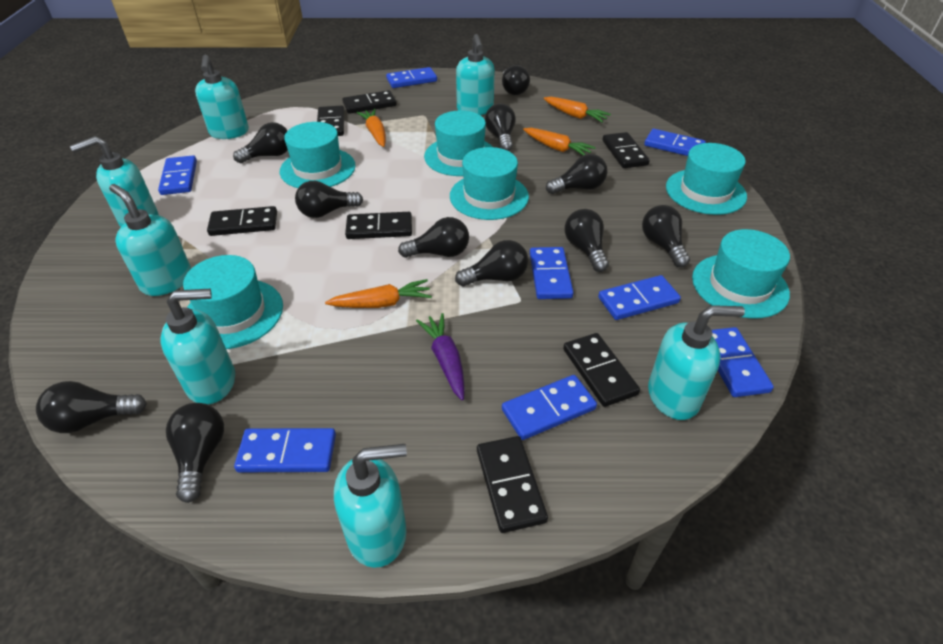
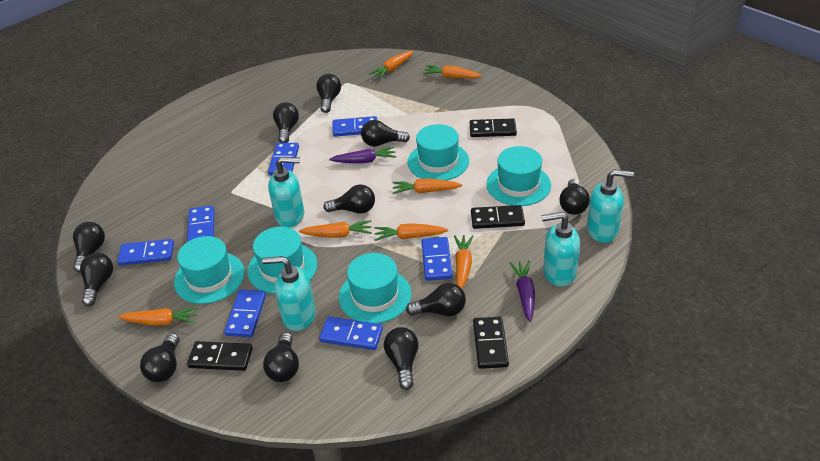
black domino: [207,206,277,236] [317,105,344,136] [342,90,397,114] [345,212,412,239] [477,436,548,533] [563,333,640,407] [602,132,650,168] = 7 -> [187,341,253,371] [470,118,517,137] [471,205,525,229] [473,317,509,369] = 4
blue domino: [158,155,197,195] [234,428,336,472] [386,67,437,88] [502,375,597,440] [530,247,574,299] [598,275,681,320] [644,129,706,156] [712,327,774,397] = 8 -> [117,239,174,266] [187,205,215,242] [224,290,266,337] [268,143,299,175] [319,317,383,350] [333,116,377,137] [422,237,453,281] = 7
orange carrot: [325,279,432,308] [357,109,386,147] [523,128,596,155] [544,97,611,123] = 4 -> [118,307,199,326] [299,220,372,238] [369,51,414,79] [374,223,448,241] [393,179,462,194] [423,65,482,78] [454,235,474,289] = 7
purple carrot: [416,313,465,400] = 1 -> [329,146,396,163] [510,261,535,322] = 2
turquoise hat: [183,255,283,349] [280,122,356,188] [424,110,493,176] [450,147,529,220] [666,143,747,215] [692,229,790,319] = 6 -> [174,236,245,304] [247,227,317,294] [339,253,412,323] [407,124,469,180] [486,146,551,206] = 5
turquoise soap dispenser: [70,136,159,227] [109,184,191,296] [160,289,235,404] [195,55,249,139] [334,444,407,568] [456,34,495,115] [648,305,745,420] = 7 -> [262,256,316,331] [268,157,304,227] [541,212,580,287] [587,169,634,243] = 4

